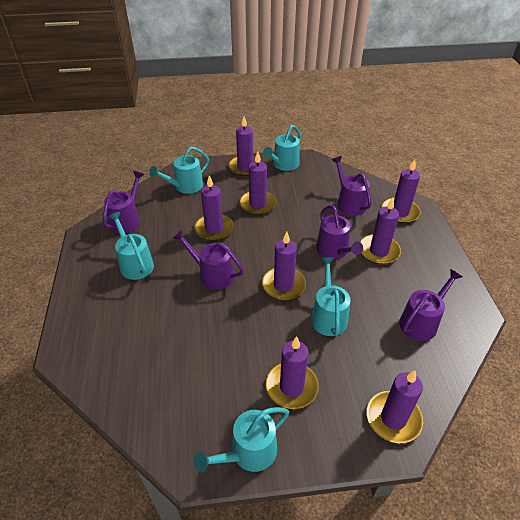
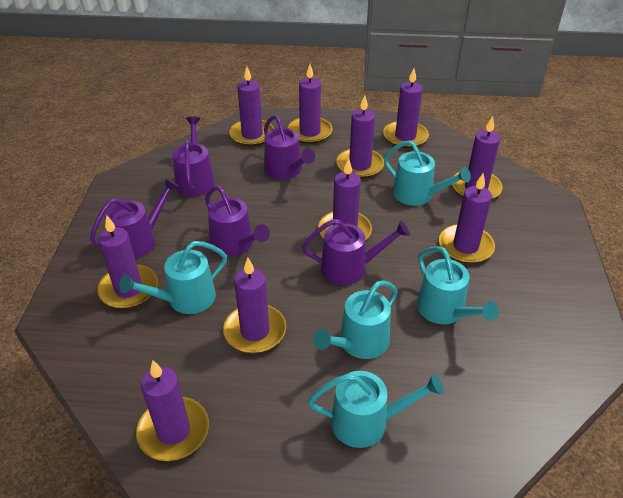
purple candle: [194,175,234,241] [228,116,262,176] [239,152,277,215] [262,232,306,300] [266,336,319,409] [360,197,401,264] [367,370,423,443] [382,159,421,223] = 8 -> [97,215,158,309] [136,360,209,461] [223,257,286,353] [229,67,274,146] [288,64,333,144] [318,158,372,241] [336,95,384,179] [383,68,429,148] [439,173,495,264] [452,116,503,199] = 10

